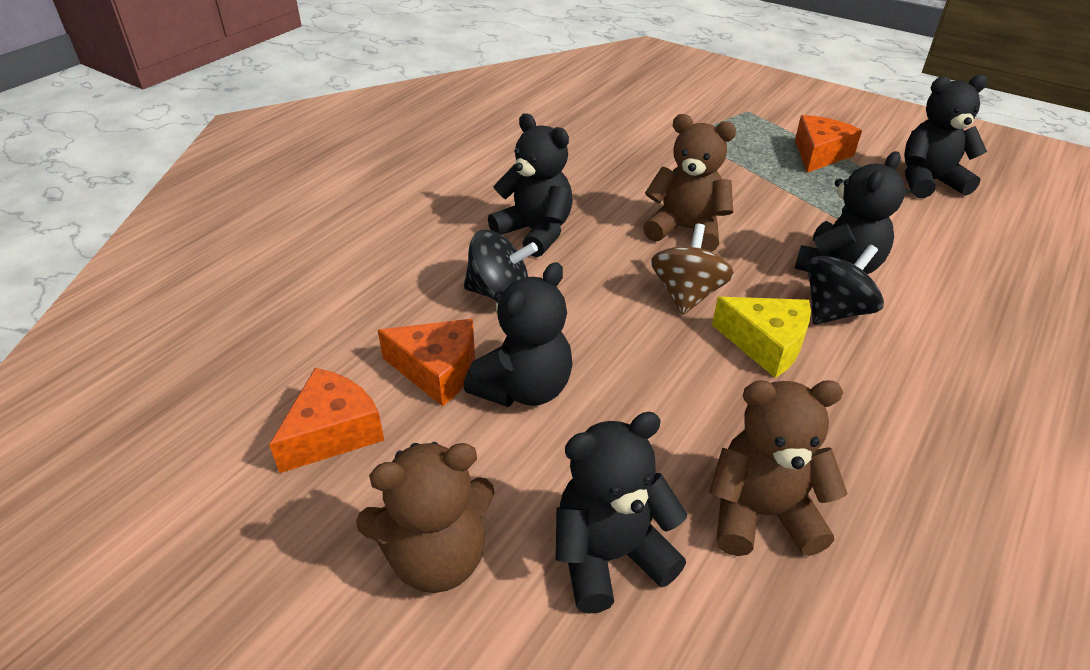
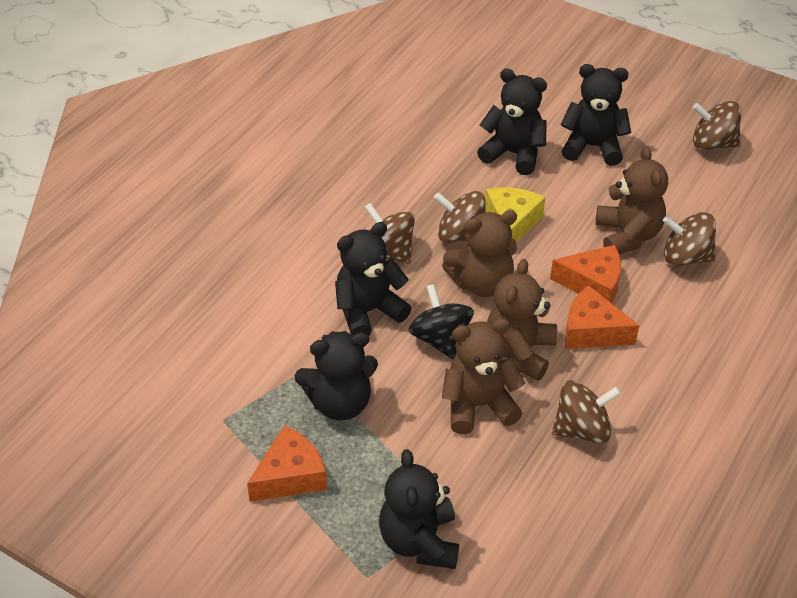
black spinning top: [464,230,538,301] [807,244,884,325] = 2 -> [408,284,474,359] = 1
brown spinning top: [651,224,734,315] = 1 -> [364,203,415,264] [434,191,486,243] [552,380,621,444] [663,212,716,266] [693,101,741,150] = 5
brown teddy bear: [356,442,495,593] [643,114,736,252] [709,380,848,556] = 3 -> [442,210,517,297] [442,319,525,434] [487,259,557,380] [596,146,668,254] = 4

